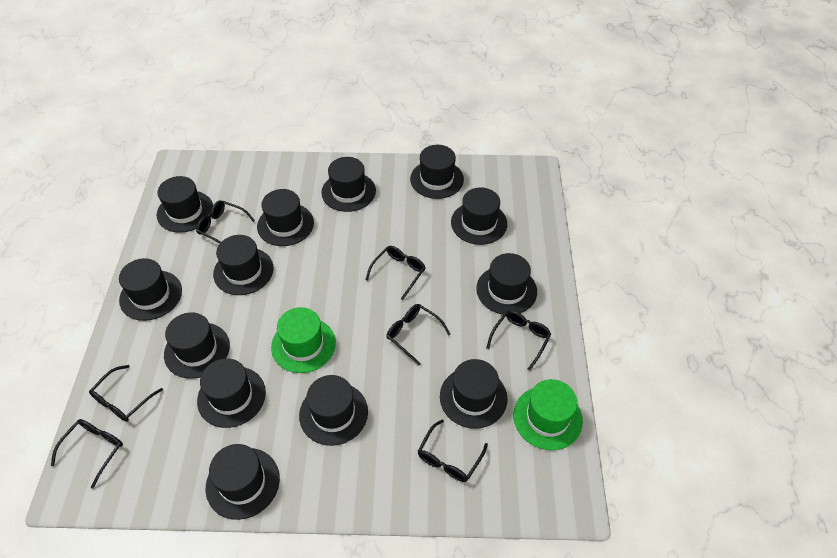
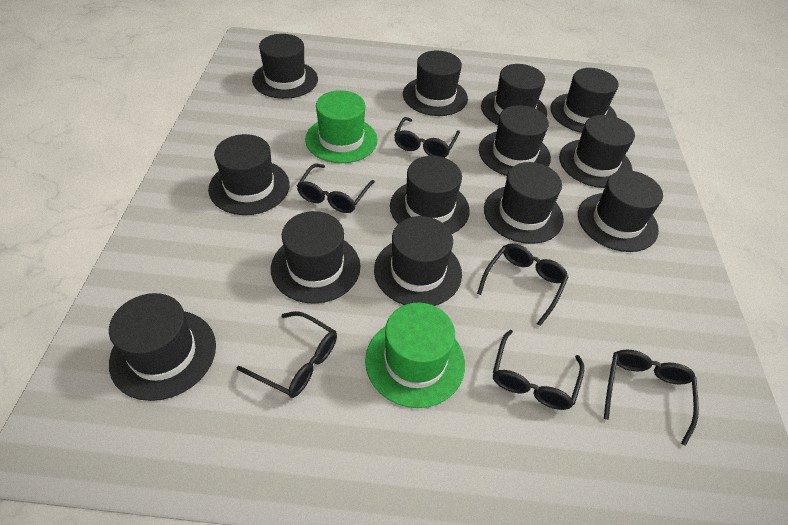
black glasses: [51,419,123,489] [89,365,163,422] [196,200,255,244] [366,246,426,300] [386,304,450,365] [418,420,488,482] [486,310,551,370] = 7 -> [237,311,337,398] [297,164,375,213] [394,117,460,158] [477,243,568,326] [493,330,584,410] [604,350,699,446] = 6

